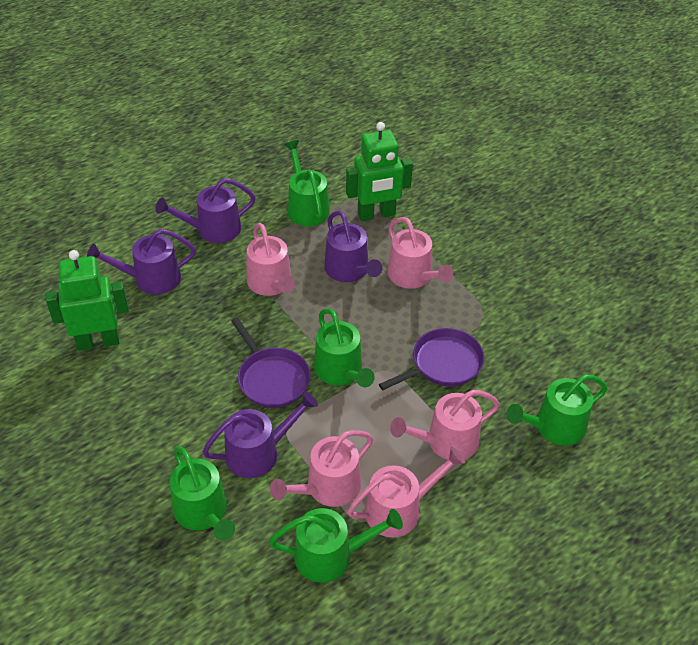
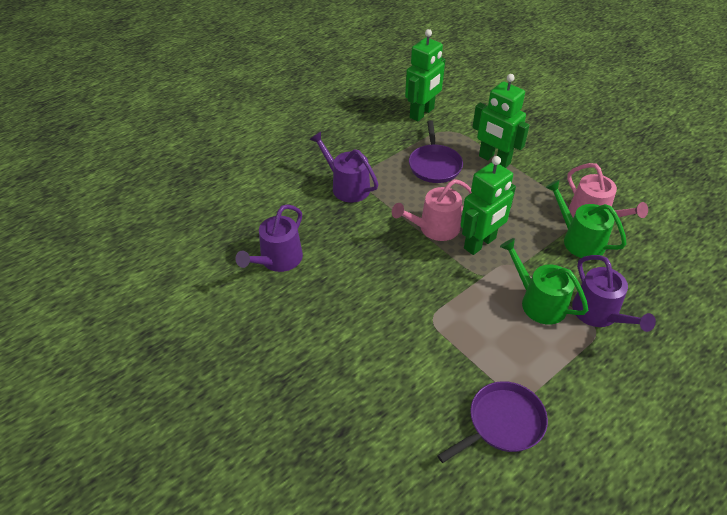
green robot: [46,250,129,351] [346,122,413,221] = 2 -> [405,29,445,121] [461,156,516,255] [472,74,530,168] = 3
green watering can: [170,446,235,541] [269,508,403,582] [284,140,330,226] [314,308,375,387] [506,374,607,446] = 5 -> [500,238,588,324] [545,180,627,258] = 2
pink watering can: [247,223,295,296] [270,430,373,507] [347,447,465,538] [388,217,454,289] [390,390,500,460] = 5 -> [392,179,472,241] [567,163,648,218] = 2
purple watering can: [87,229,196,295] [156,178,255,243] [202,391,318,478] [324,210,382,282] = 4 -> [235,204,303,272] [310,132,378,203] [572,255,656,332] = 3

